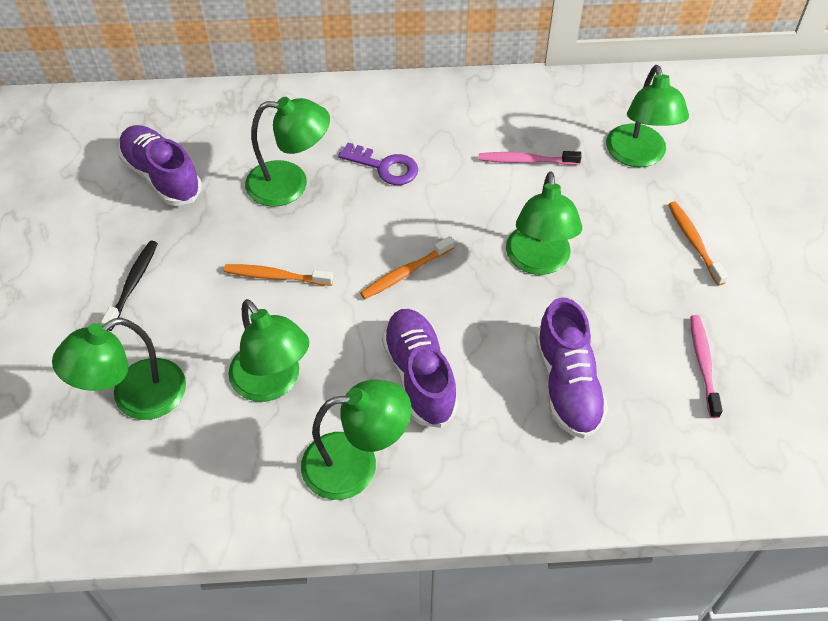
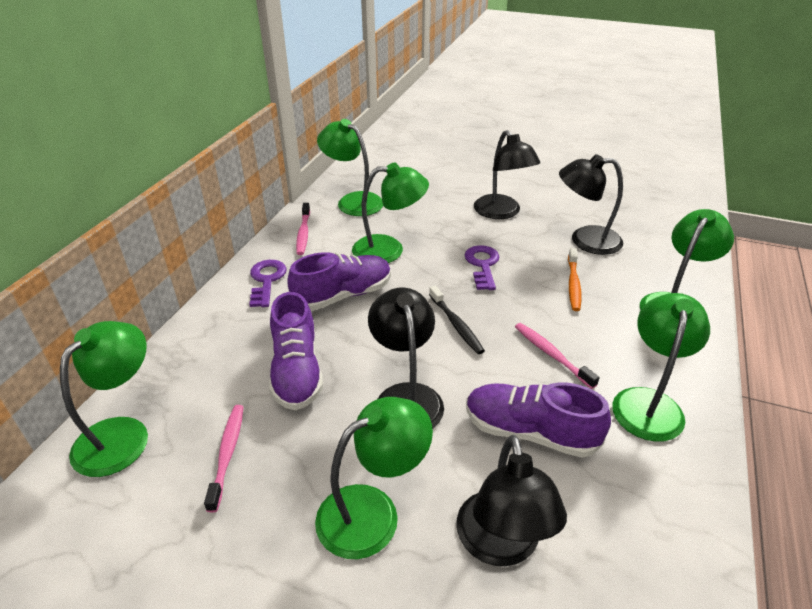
black lamp: none = 0 -> [368,287,444,429] [457,435,567,566] [474,130,540,219] [559,154,623,255] = 4
orange toothbrush: [224,264,333,286] [360,236,454,299] [668,202,728,286] = 3 -> [568,248,581,311] = 1
pink toothbrush: [479,151,581,165] [690,315,723,418] = 2 -> [204,405,244,513] [296,203,310,255] [515,323,599,389] = 3
purple key: [338,142,418,185] = 1 -> [249,260,286,307] [465,245,499,290] = 2

